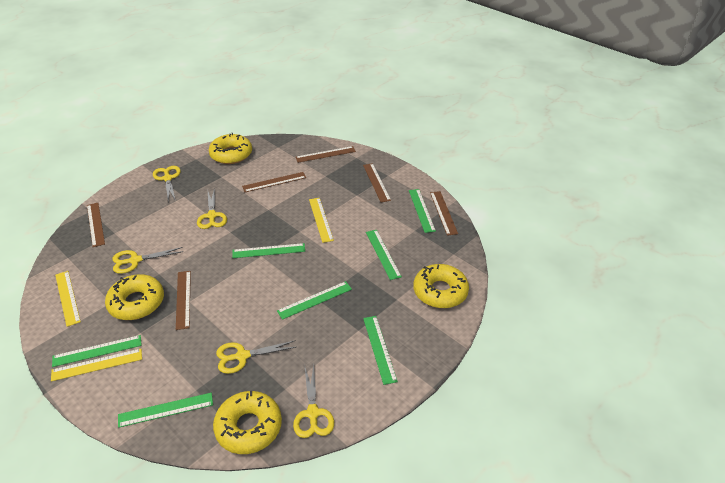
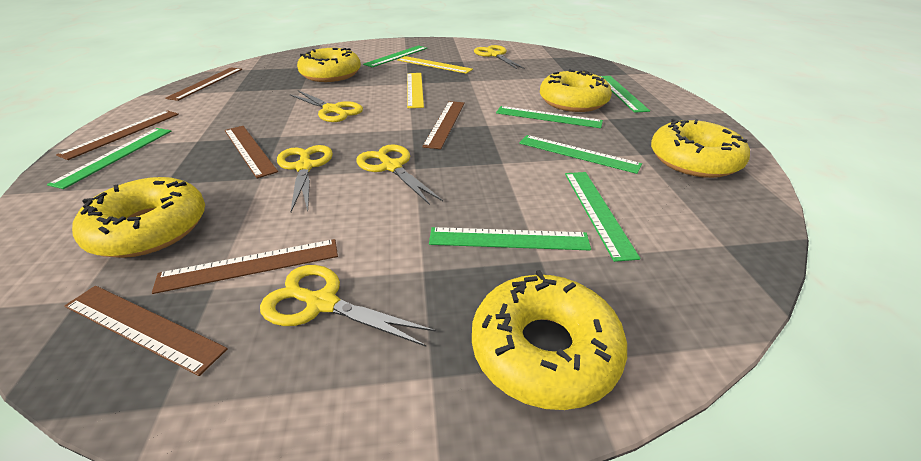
yellow donut: [105,274,164,320] [209,133,252,164] [213,391,282,454] [413,264,469,308] = 4 -> [72,177,205,258] [297,48,361,82] [472,270,627,410] [540,69,612,112] [651,119,750,178] = 5
yellow ruler: [51,349,142,382] [55,271,81,327] [309,198,334,243] = 3 -> [397,56,473,74] [407,73,424,108] = 2

